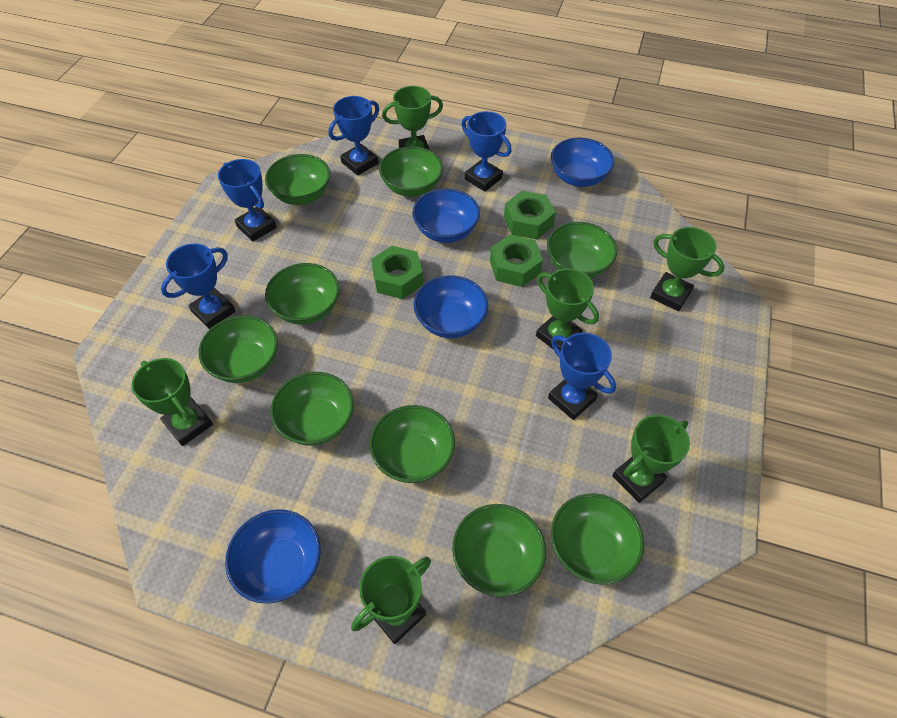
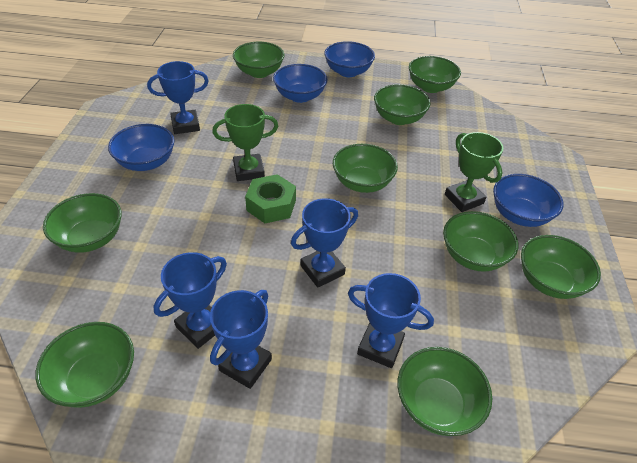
green nut: [371,246,423,299] [490,234,543,287] [504,191,556,240] = 3 -> [245,174,296,223] = 1
green trophy: [131,358,213,446] [351,556,431,644] [382,86,443,150] [536,269,599,351] [612,415,690,503] [650,227,725,311] = 6 -> [212,104,278,181] [445,132,503,212] = 2

